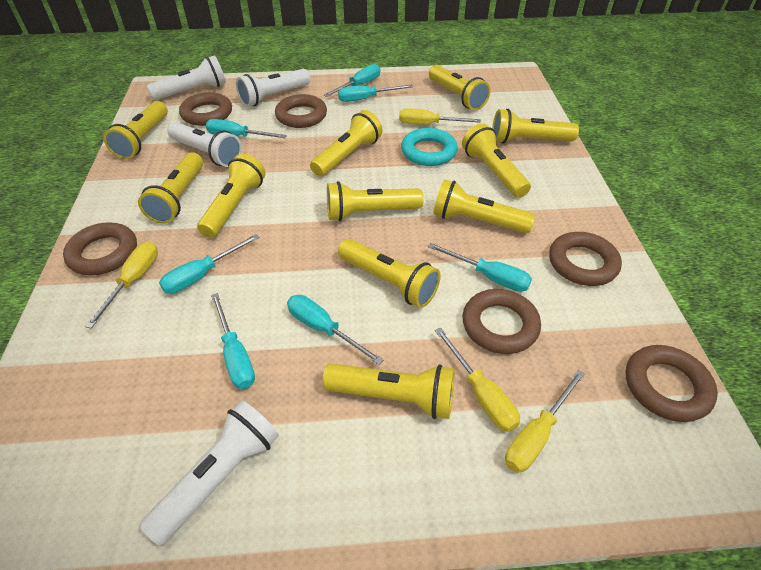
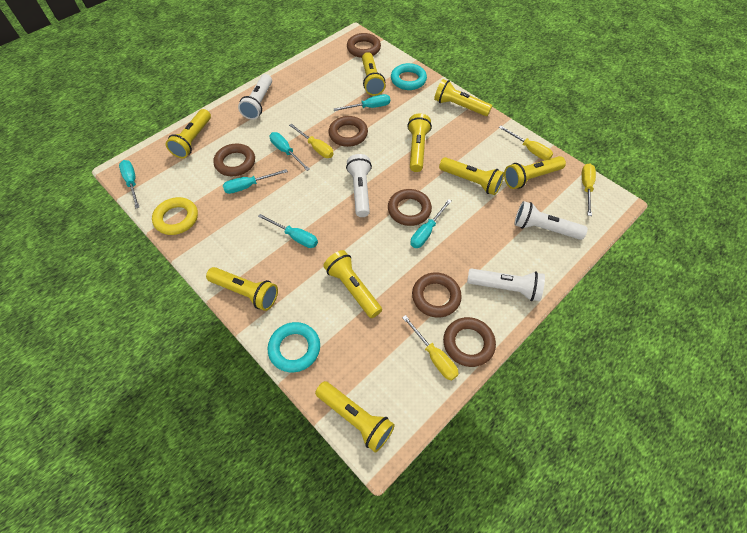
turquoise ring: [401,128,458,166] = 1 -> [268,322,320,372] [391,63,427,90] = 2
turquoise screwdriver: [159,234,259,294] [206,119,287,138] [211,293,255,389] [287,295,383,365] [324,64,381,97] [338,85,413,102] [428,243,532,292] = 7 -> [119,160,139,208] [223,169,288,194] [258,214,318,248] [270,132,310,171] [334,94,390,111] [410,199,451,248] = 6
yellow flashlight: [104,101,168,159] [138,152,203,224] [197,154,266,238] [310,110,382,176] [323,363,455,419] [327,181,423,221] [338,239,441,308] [429,65,490,110] [433,179,535,234] [462,123,531,198] [492,109,579,144] = 11 -> [166,109,211,158] [206,267,278,311] [315,381,395,452] [323,250,382,318] [362,52,386,96] [407,114,432,172] [434,79,492,116] [439,157,504,195] [504,156,566,189] = 9
yellow ring: none = 0 -> [152,197,198,235] = 1

